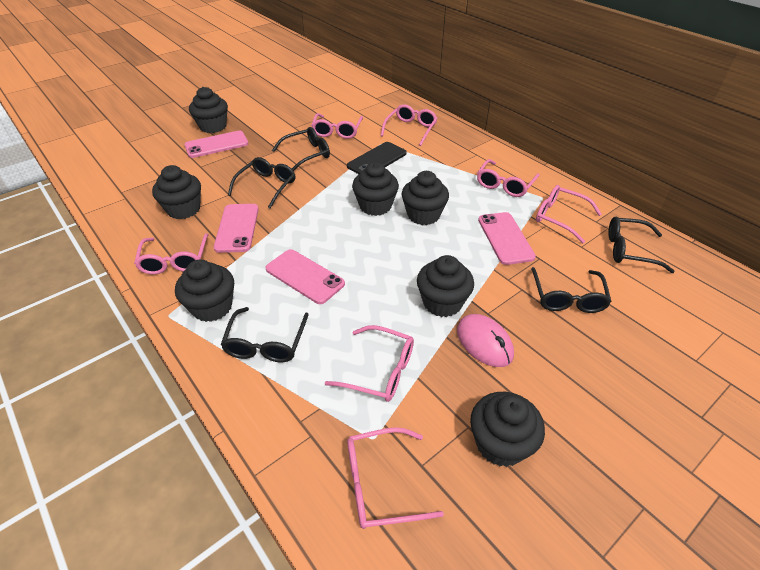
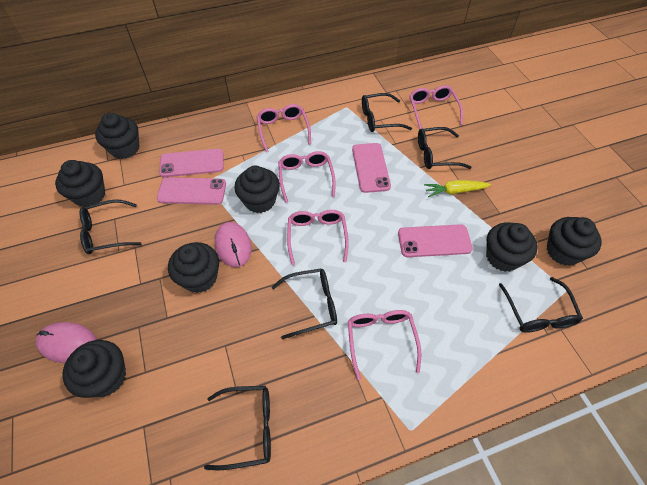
black glasses: [221,307,309,362] [228,157,296,209] [272,127,330,171] [531,267,612,313] [608,217,675,273] = 5 -> [79,199,141,254] [204,386,271,470] [272,268,337,339] [362,93,412,132] [418,127,471,169] [499,277,583,333] = 6
black phone: [347,142,407,174] = 1 -> none = 0
pink glasses: [134,233,208,274] [311,113,363,139] [325,325,414,402] [347,427,444,529] [381,104,438,146] [477,159,540,197] [536,185,602,243] = 7 -> [257,104,311,152] [278,151,336,203] [287,210,349,265] [348,310,421,380] [409,85,463,129] = 5
pink mouse: [457,314,514,367] = 1 -> [36,322,96,363] [215,222,252,267] = 2
yellow carrot: none = 0 -> [424,180,491,197] = 1

